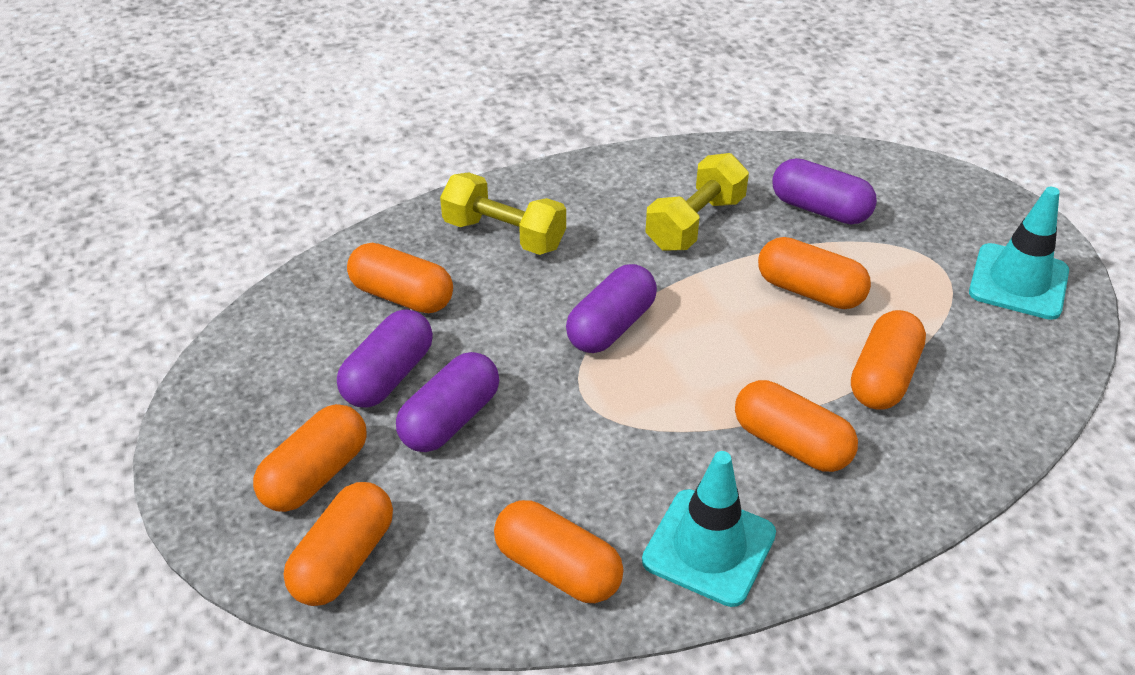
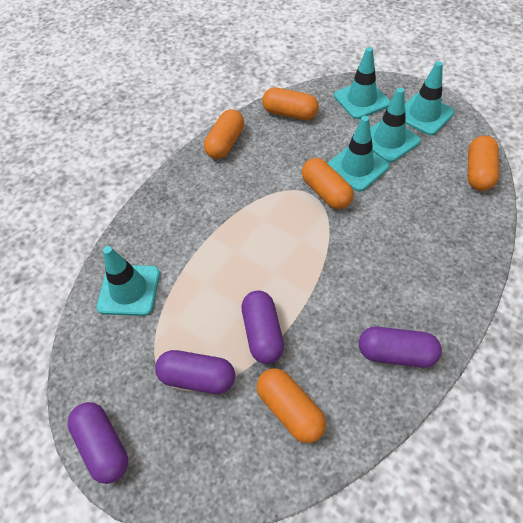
orange capsule: [253,404,367,512] [284,482,393,606] [347,243,453,313] [494,500,623,603] [735,380,858,472] [758,237,871,309] [851,310,926,410] = 7 -> [204,109,244,159] [257,369,326,443] [262,87,319,120] [302,158,354,209] [468,136,499,191] = 5
turquoise traffic cone: [642,451,776,607] [969,187,1069,320] = 2 -> [96,246,160,316] [328,116,389,191] [334,47,391,119] [370,88,421,163] [405,61,455,135] = 5
yellow dumbbell: [440,172,566,255] [645,153,749,251] = 2 -> none = 0

